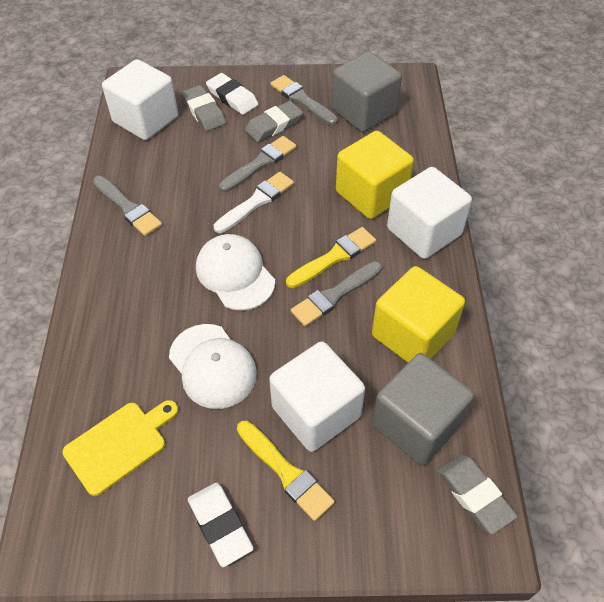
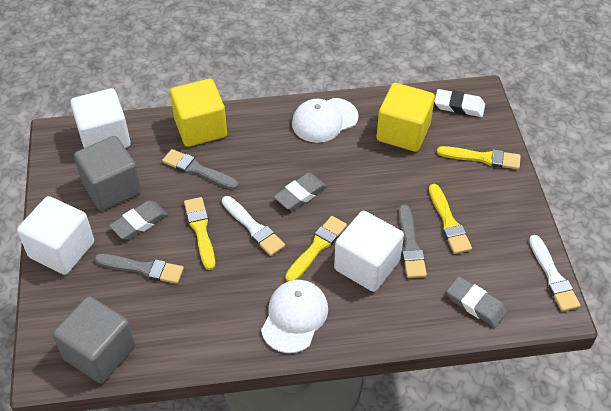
grey brush: [93,176,162,236] [219,136,297,192] [270,75,338,125] [291,261,382,326] = 4 -> [94,254,184,284] [162,149,239,190] [399,205,427,278] = 3
white brush: [214,172,294,233] = 1 -> [222,196,285,256] [529,235,580,311] = 2
white eraser: [188,482,253,567] [206,73,259,115] = 2 -> [434,89,485,117] = 1
yellow brush: [237,421,335,521] [286,227,376,288] = 2 -> [184,197,215,270] [285,216,347,282] [429,184,472,254] [437,146,521,169] = 4
yellow cutting board: [62,400,178,496] = 1 -> none = 0

